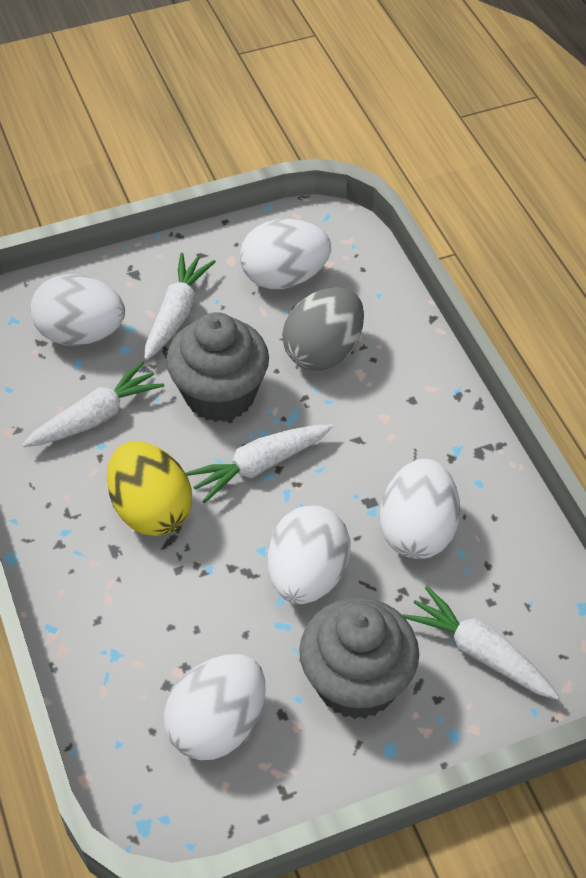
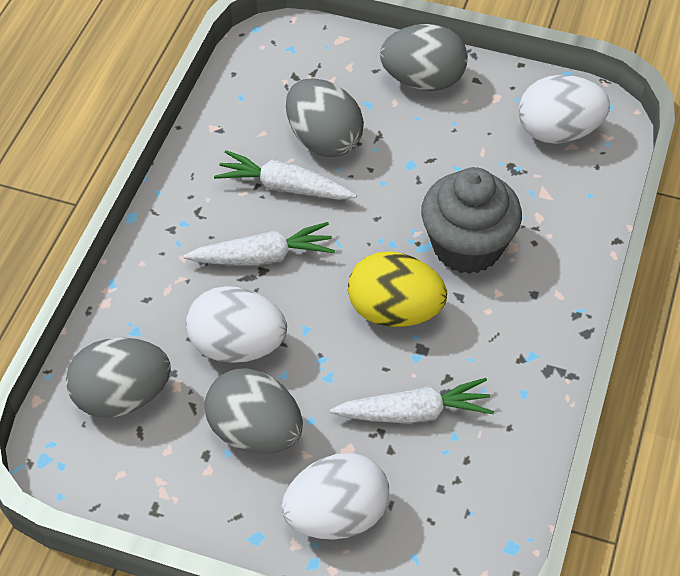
grey cupcake: [166,312,269,422] [299,597,419,719] = 2 -> [421,167,522,274] = 1
grey egg: [282,287,364,370] = 1 -> [66,337,171,418] [205,368,303,454] [286,78,364,157] [380,24,468,91] = 4
white carrot: [22,361,164,447] [144,253,216,360] [185,424,333,504] [402,586,559,700] = 4 -> [184,222,335,265] [214,150,357,200] [330,378,494,423] = 3
white egg: [30,274,125,346] [164,654,266,760] [240,219,331,289] [267,505,351,604] [380,459,460,559] = 5 -> [186,286,287,363] [281,453,389,540] [519,75,610,144] = 3

